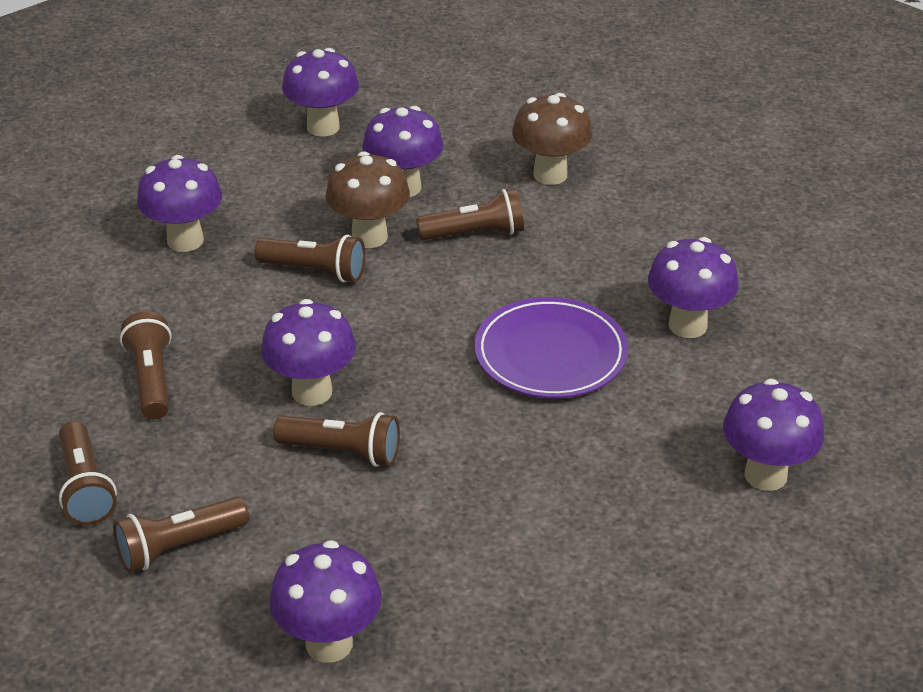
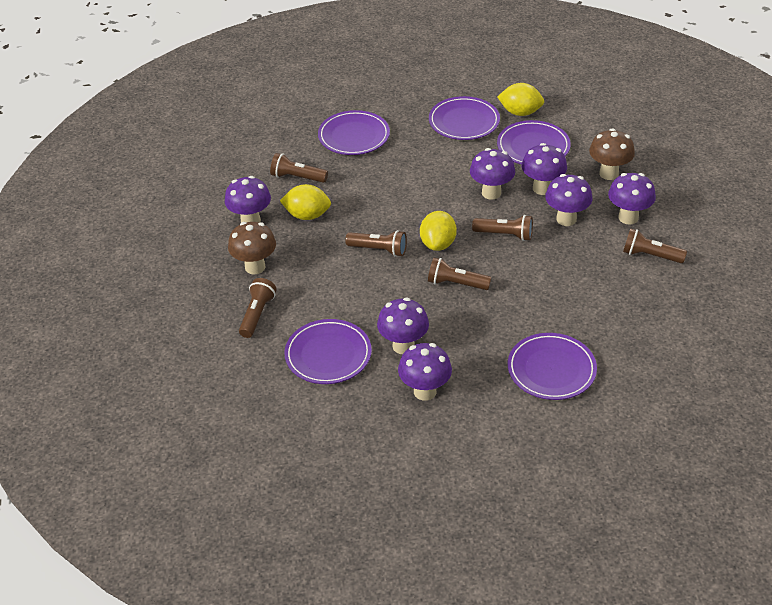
purple plate: [475,297,628,398] = 1 -> [284,319,372,384] [318,110,390,155] [429,96,500,140] [497,120,571,164] [508,333,597,400] = 5
yellow lemon: none = 0 -> [280,184,331,220] [420,211,457,251] [497,83,544,116] = 3

